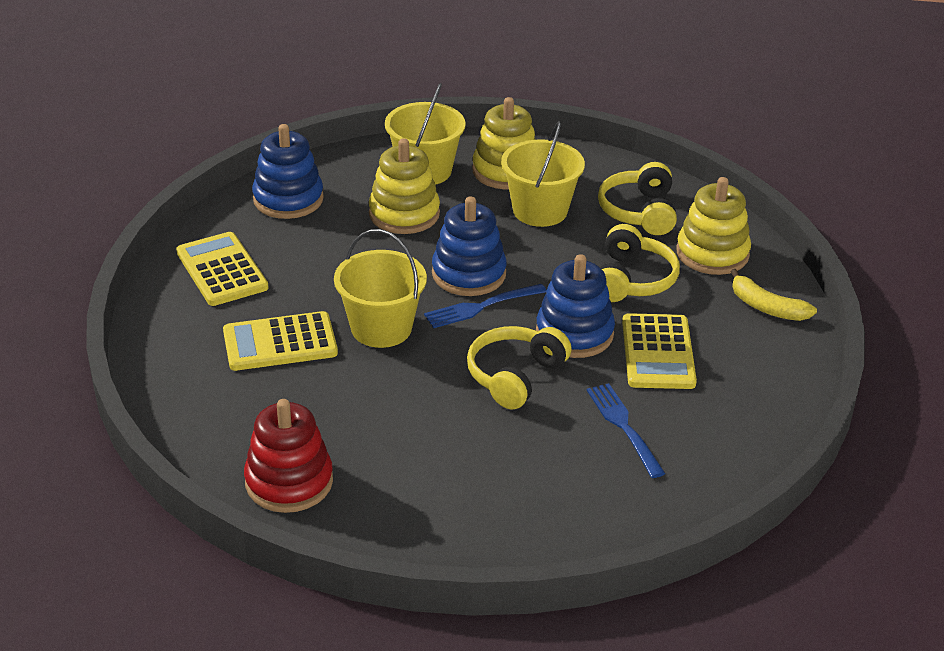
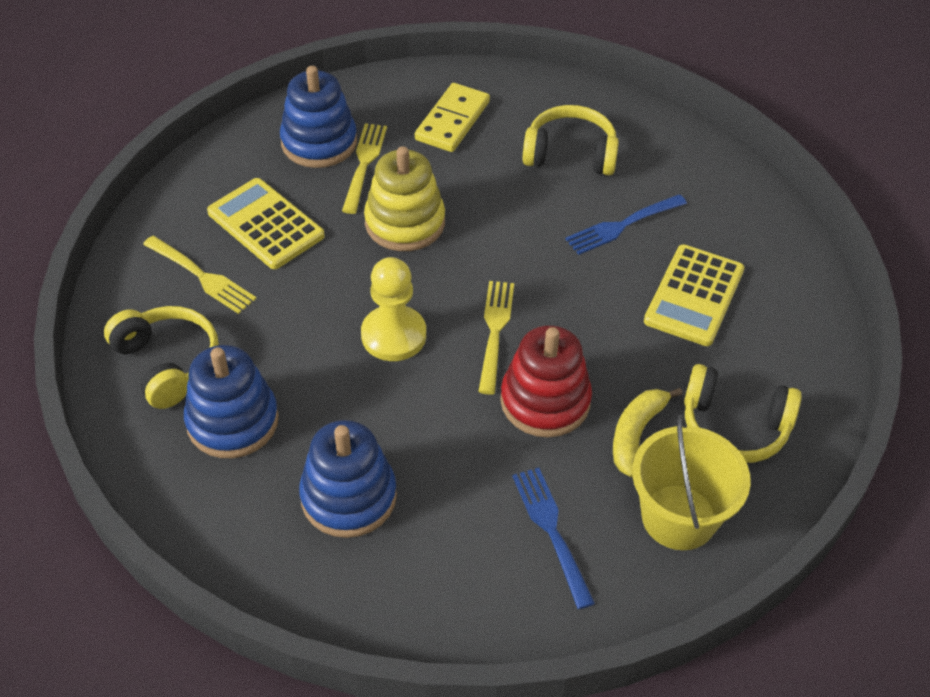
yellow bucket: [334,229,427,348] [385,83,466,185] [501,121,585,227] = 3 -> [632,415,751,550] = 1
yellow calculator: [176,232,269,306] [223,311,338,371] [622,313,697,389] = 3 -> [207,178,325,269] [644,244,744,346] = 2
yellow domino: none = 0 -> [415,83,490,152] = 1
yellow fork: none = 0 -> [143,236,256,314] [342,123,387,214] [478,281,514,395] = 3
yellow pawn: none = 0 -> [361,257,426,361] = 1
yellow stacking toy: [369,138,440,234] [472,97,536,189] [676,177,751,275] = 3 -> [364,146,445,251] = 1

